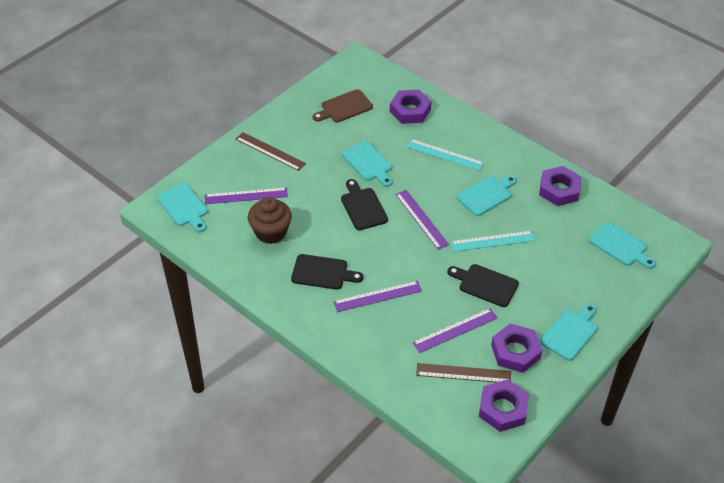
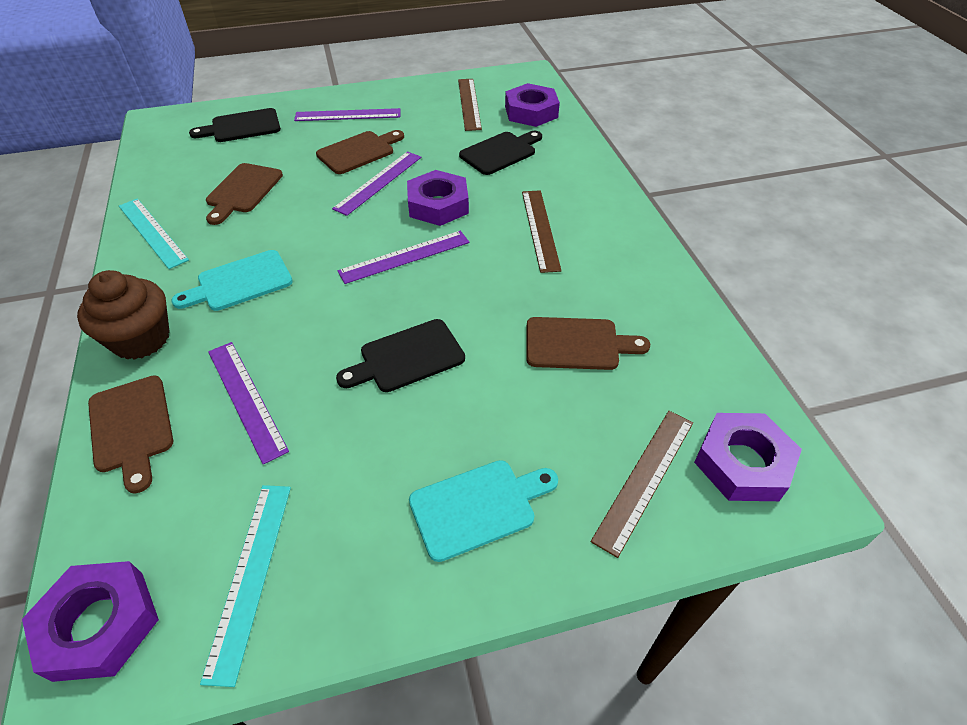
brown cutting board: [313,89,373,122] = 1 -> [88,376,173,494] [206,163,283,225] [316,130,404,174] [526,317,650,370] = 4
brown ruler: [235,132,306,171] [416,363,511,382] = 2 -> [458,79,482,131] [522,190,562,273] [591,411,693,558] = 3
turquoise cutting board: [157,183,208,232] [342,141,393,187] [456,175,517,216] [540,304,598,361] [589,221,656,269] = 5 -> [171,250,293,311] [409,460,558,562] = 2

